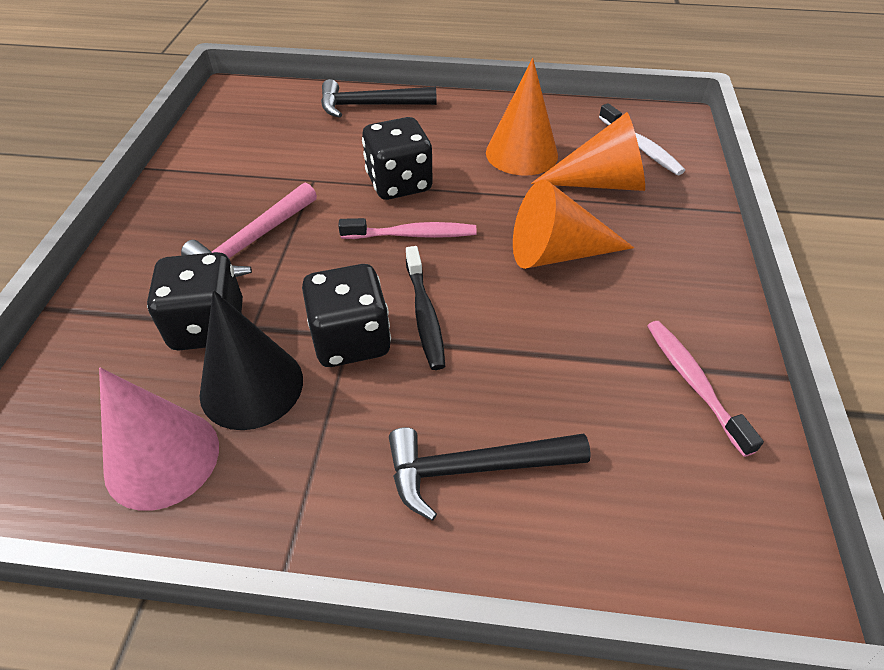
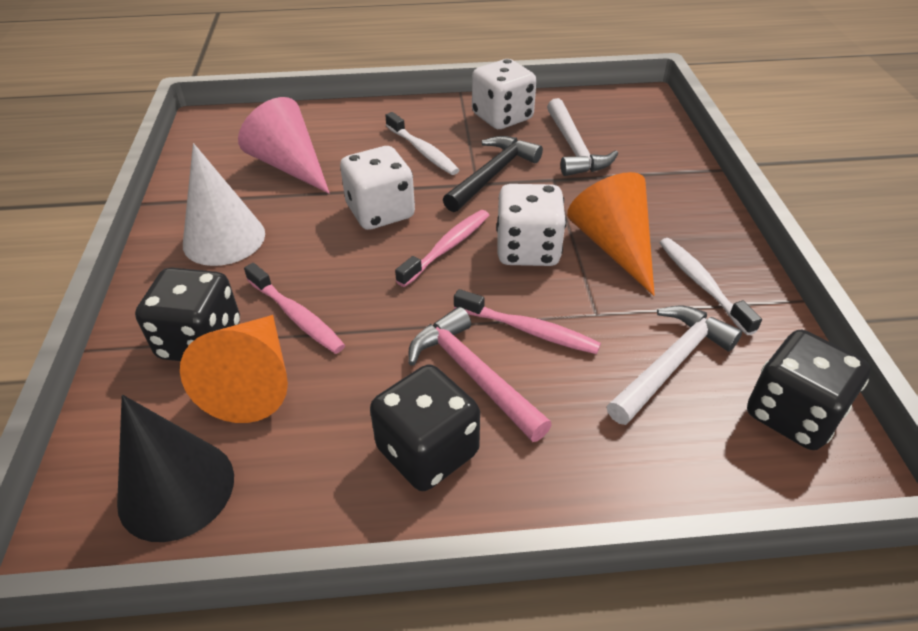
black hammer: [321,79,437,118] [389,427,591,521] = 2 -> [443,136,543,212] = 1
black toothbrush: [406,246,445,370] = 1 -> none = 0
orange cone: [486,58,558,176] [513,180,634,269] [531,112,645,191] = 3 -> [180,315,288,423] [567,172,655,296] = 2
pink toothbrush: [338,218,477,239] [647,321,764,457] = 2 -> [244,263,345,354] [395,210,489,287] [454,289,601,354] = 3
white cone: none = 0 -> [183,143,265,266] = 1
white dice: none = 0 -> [340,146,415,230] [472,59,536,129] [496,184,566,266] = 3
white hammer: none = 0 -> [547,98,618,176] [607,306,742,425] = 2
white toothbrush: [599,103,685,175] = 1 -> [385,112,459,175] [659,238,762,335] = 2

